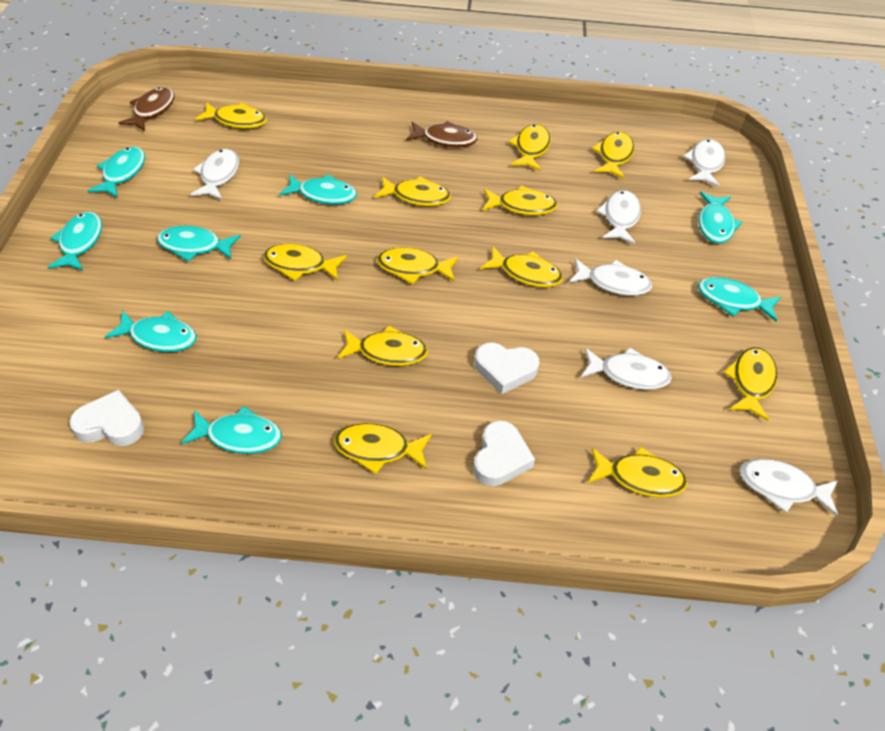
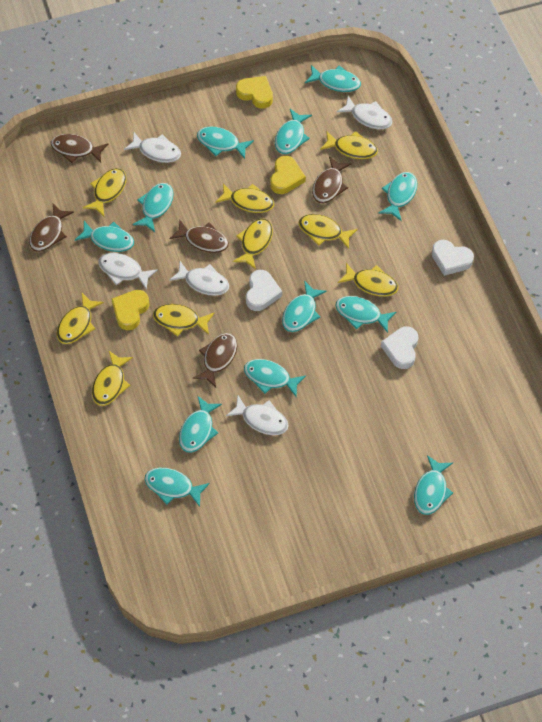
brown fish: [118,87,175,131] [406,121,477,147] = 2 -> [29,204,74,252] [51,134,108,163] [169,219,229,253] [193,333,237,388] [312,156,351,203] = 5
turquoise fish: [48,212,102,270] [87,147,145,198] [105,311,197,352] [157,226,241,262] [181,406,282,454] [279,174,357,205] [698,192,742,243] [698,277,781,322] = 8 -> [75,221,134,252] [133,183,174,232] [144,468,210,507] [179,396,222,453] [197,127,254,159] [244,359,306,398] [275,109,312,154] [282,281,327,332] [305,65,361,92] [335,296,396,333] [379,172,417,221] [414,455,453,515] = 12
white fish: [190,149,239,200] [569,258,652,296] [581,347,672,390] [596,190,641,244] [683,139,725,187] [740,459,839,516] = 6 -> [98,253,158,290] [124,132,181,163] [169,261,229,296] [226,396,289,435] [337,96,392,129] = 5
yellow fish: [195,102,267,128] [263,244,347,281] [334,423,432,474] [337,325,428,366] [374,176,451,206] [377,247,459,284] [480,246,563,287] [482,185,558,215] [509,124,551,171] [588,446,688,497] [592,132,634,179] [723,347,777,421] = 12 -> [57,293,104,344] [83,168,127,216] [92,351,133,406] [153,304,214,337] [216,183,274,213] [233,219,273,269] [298,214,358,249] [320,131,378,159] [338,263,398,297] = 9
yellow heart: none = 0 -> [112,290,150,330] [236,76,273,109] [270,156,306,194] = 3

